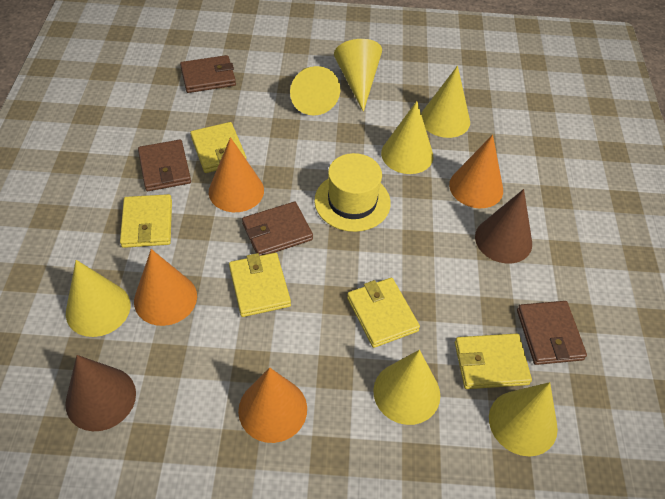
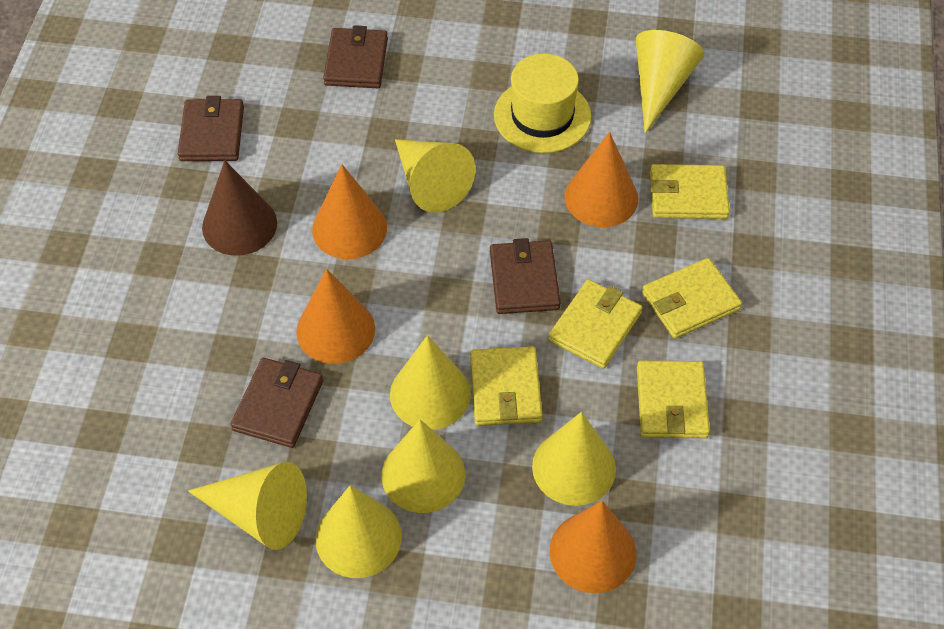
brown cone: [65,355,136,431] [475,189,532,264] = 2 -> [202,160,277,256] = 1

